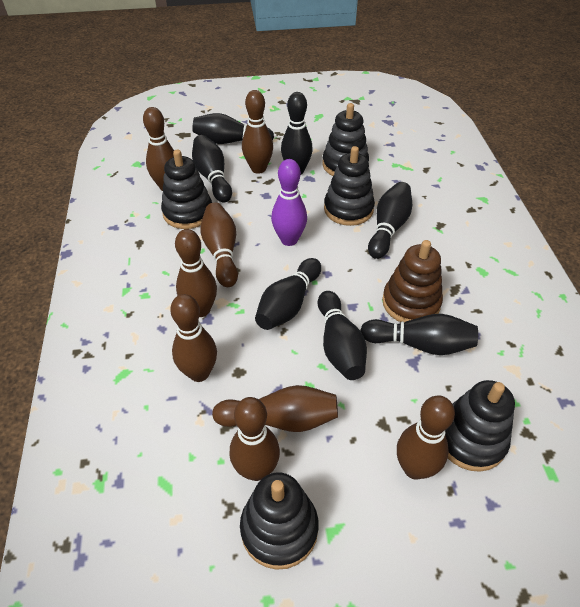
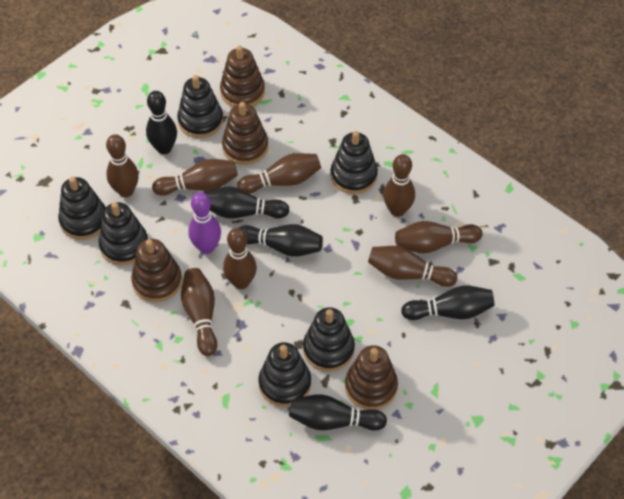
black bowling pin: [192,113,274,144] [192,135,232,203] [255,258,321,330] [281,92,312,174] [318,291,367,380] [360,314,478,355] [368,182,412,259] = 7 -> [146,91,177,154] [203,187,290,218] [239,224,323,257] [289,394,387,431] [401,286,495,320] = 5
black stacking toy: [161,150,212,229] [240,472,319,570] [322,103,369,176] [324,146,375,226] [445,380,515,472] = 5 -> [58,177,106,240] [99,202,148,265] [177,75,223,138] [258,342,311,407] [303,307,355,372] [330,131,378,194] = 6
brown stacking toy: [382,240,443,322] = 1 -> [131,239,182,302] [220,45,265,107] [222,102,268,165] [345,345,398,410] = 4

